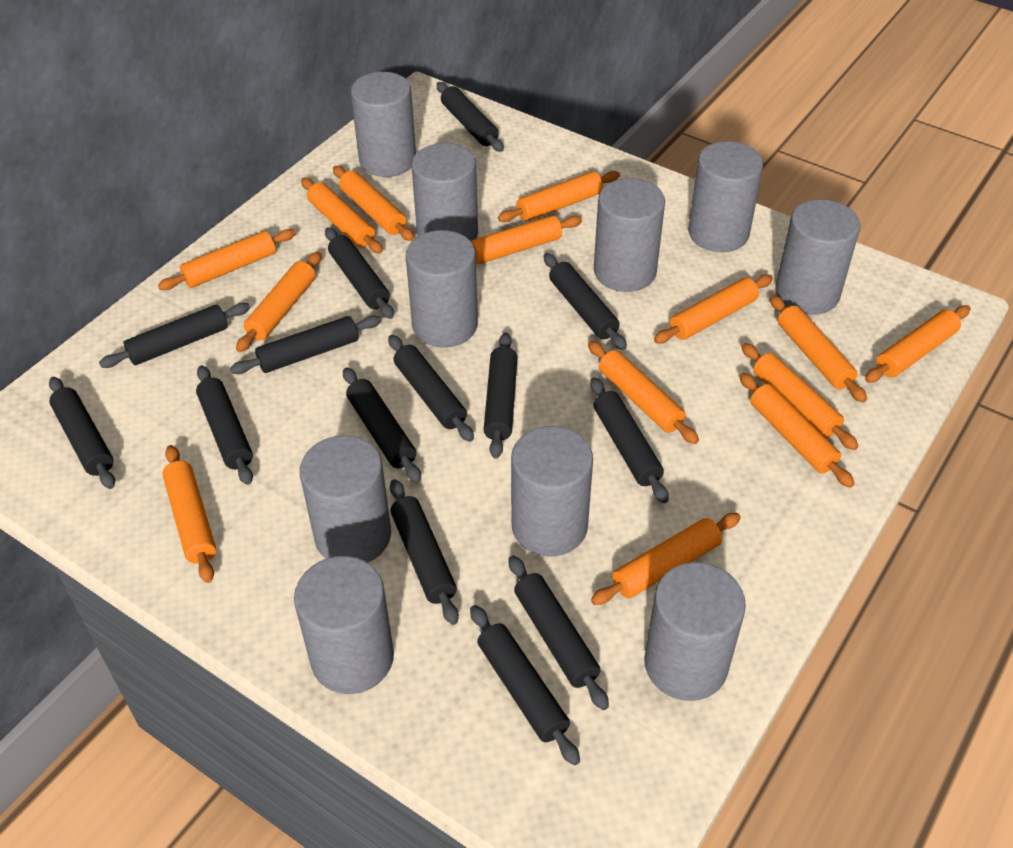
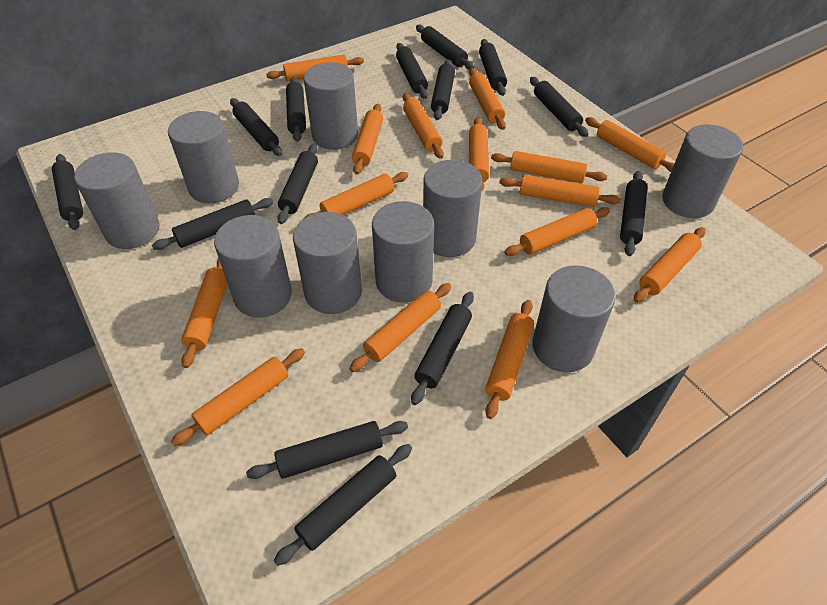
grey cylinder: [294,556,394,694] [300,435,391,563] [351,72,416,177] [406,230,478,347] [411,143,478,241] [511,426,593,557] [594,178,665,292] [644,562,746,701] [688,141,763,252] [775,199,860,315] = 10 -> [74,152,159,249] [168,111,239,204] [214,215,292,318] [293,212,362,314] [304,62,358,150] [372,201,434,303] [423,160,483,257] [532,265,616,372] [662,124,743,218] = 9
orange rolling pin: [158,229,296,290] [162,445,216,583] [236,252,321,352] [301,178,383,254] [333,166,414,241] [471,215,582,264] [498,171,620,222] [588,341,699,444] [591,513,741,605] [654,275,773,343] [739,373,855,488] [741,343,858,450] [770,295,867,403] [865,305,970,383] = 14 -> [171,348,305,446] [181,258,227,368] [266,54,364,81] [305,172,408,218] [350,283,451,372] [352,104,383,175] [403,93,444,159] [469,68,506,130] [469,117,489,192] [485,300,534,419] [491,151,607,183] [499,175,621,207] [505,207,610,256] [585,117,674,172] [634,227,705,303] = 15

